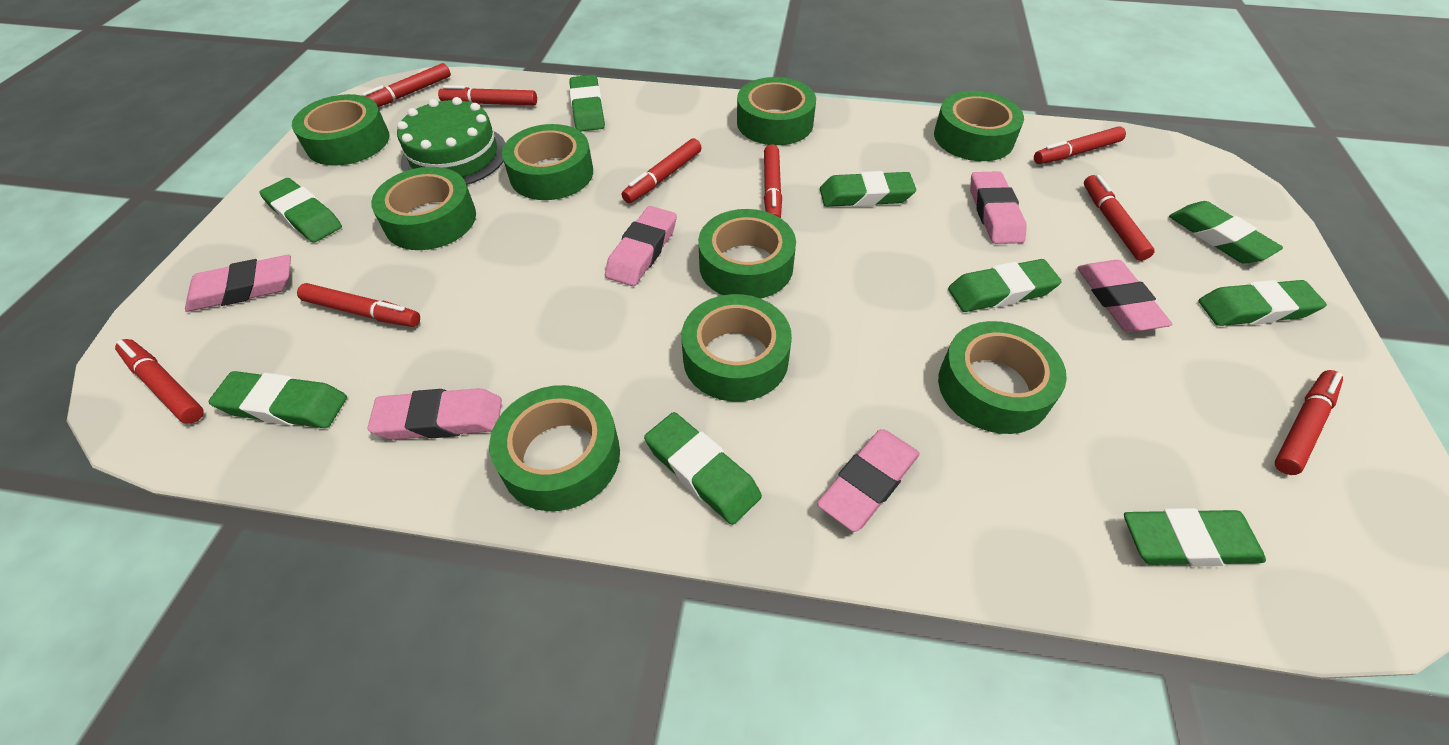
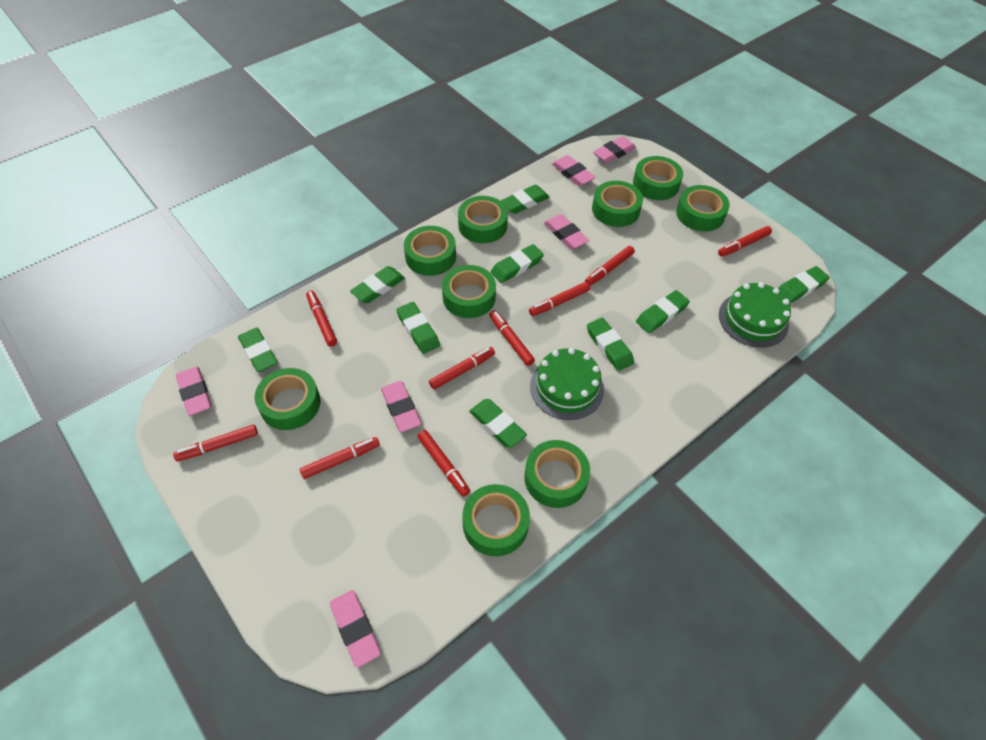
green cake: [397,97,505,185] = 1 -> [530,348,604,420] [719,282,791,348] = 2

